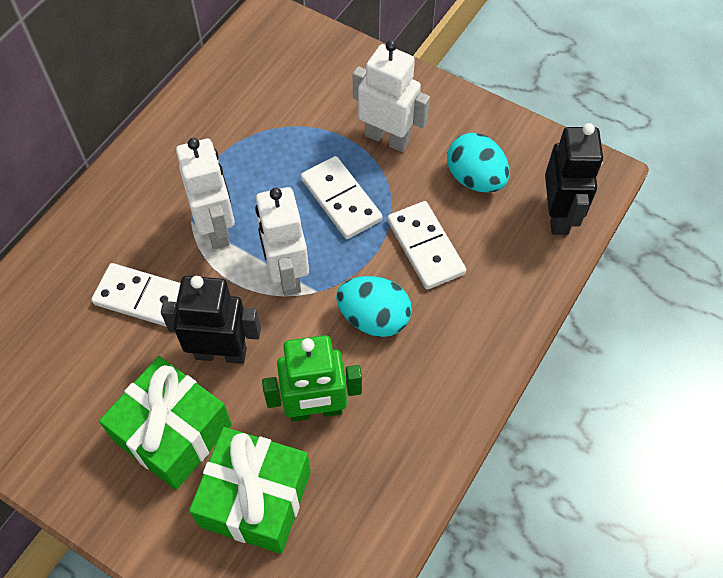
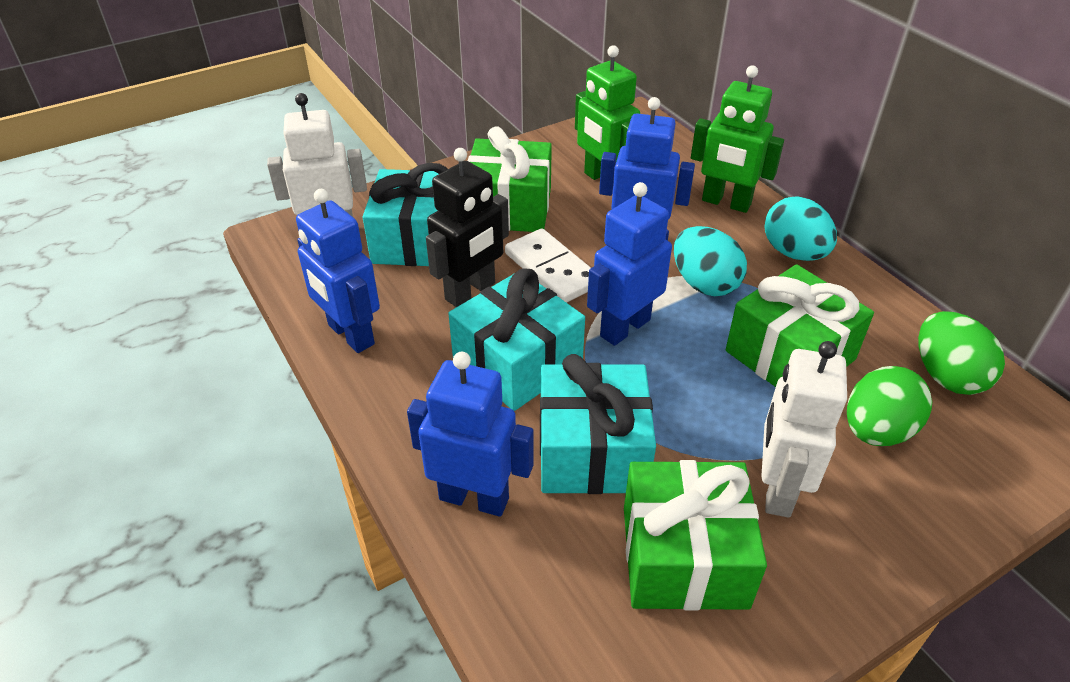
black robot: [161,276,261,364] [545,123,603,235] = 2 -> [426,148,509,307] = 1
blue robot: none = 0 -> [296,189,380,353] [407,352,533,517] [587,182,672,346] [599,97,695,220] = 4
green egg: none = 0 -> [847,366,932,446] [918,311,1005,395] = 2
green gift: [99,356,232,490] [189,427,311,554] = 2 -> [468,126,552,232] [624,460,767,611] [726,264,874,387] = 3
green robot: [262,335,362,422] = 1 -> [575,45,640,180] [691,65,784,213] = 2
turquoise gift: none = 0 -> [363,163,448,266] [448,268,585,411] [540,354,656,494] = 3
white domino: [92,263,180,327] [301,156,382,239] [387,201,466,289] = 3 -> [505,228,591,303] = 1
white robot: [176,138,235,249] [255,187,309,296] [353,40,430,152] = 3 -> [267,93,367,217] [761,341,847,518] = 2

